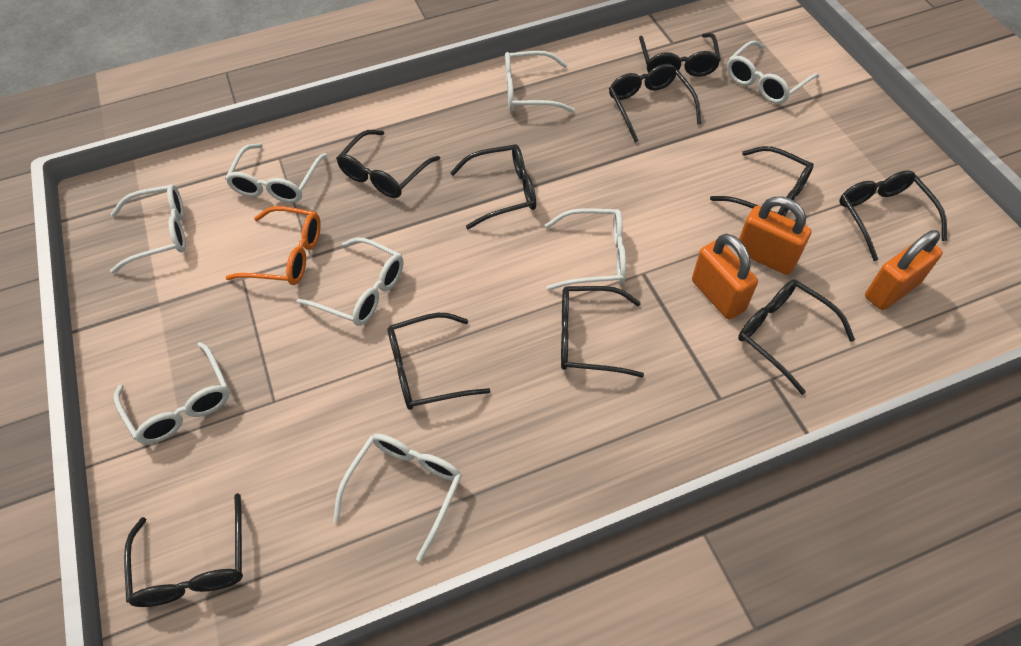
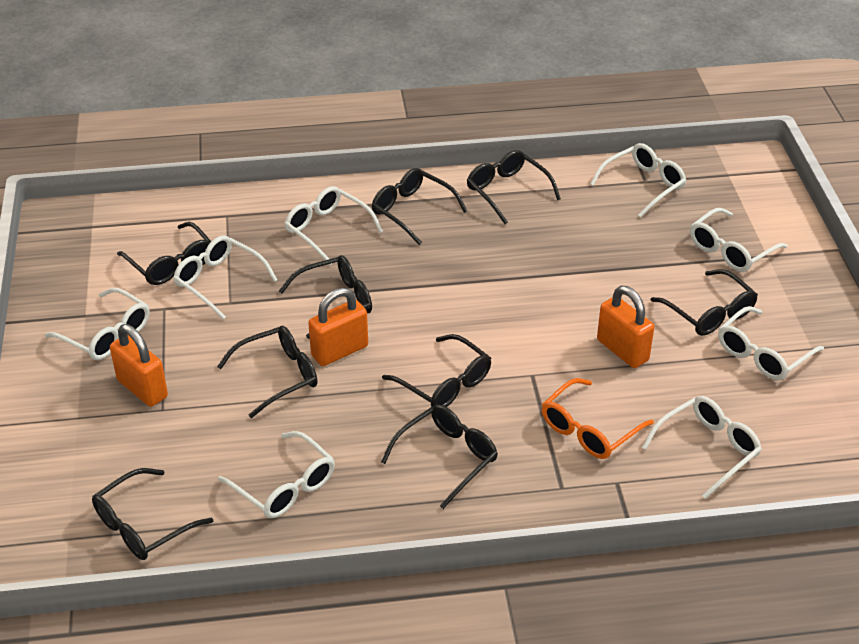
black glasses: [124,493,243,607] [336,130,440,198] [387,313,490,410] [450,144,536,229] [561,286,644,378] [609,64,702,143] [639,33,721,77] [710,146,814,217] [738,279,855,395] [839,170,947,261] = 10 -> [92,468,213,560] [117,222,211,285] [217,326,318,418] [279,255,372,339] [372,168,467,245] [381,405,498,509] [382,334,491,407] [467,150,561,224] [651,269,758,336] = 9

